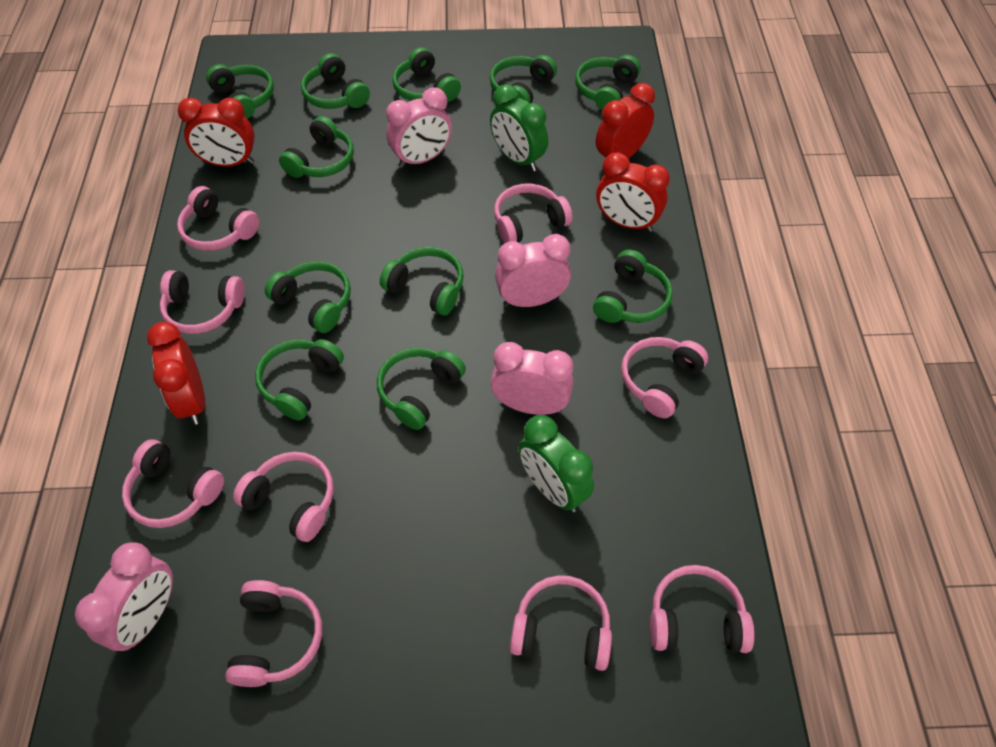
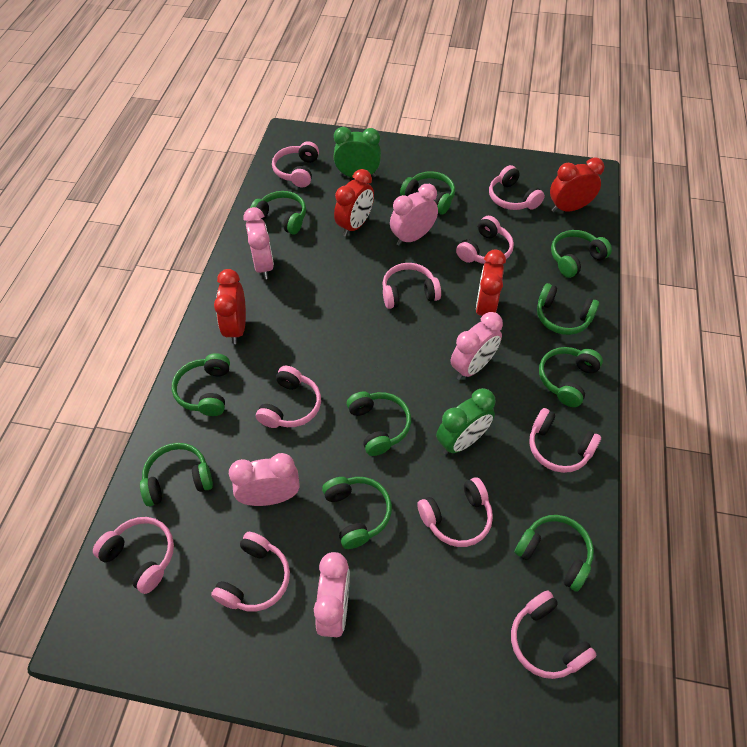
green headphones: [206,64,274,119] [255,339,344,420] [265,261,351,333] [279,116,354,178] [301,53,370,109] [377,347,466,430] [380,247,464,315] [392,47,461,102] [490,55,557,103] [575,55,641,111] [593,250,673,323] = 11 -> [140,443,213,506] [172,353,230,416] [250,191,306,235] [322,477,392,549] [347,391,411,456] [400,171,455,214] [515,515,594,592] [537,283,599,335] [539,347,603,407] [551,230,612,278] = 10
pink clock: [75,542,173,651] [386,88,452,168] [491,342,573,415] [495,234,571,307] = 4 -> [229,453,300,506] [243,207,274,279] [314,552,350,637] [390,184,438,246] [451,312,503,380] = 5
pink headphones: [122,439,224,528] [160,270,245,334] [177,186,260,251] [225,580,322,687] [233,452,334,542] [494,183,573,243] [510,575,612,671] [621,337,708,418] [650,565,755,653] = 9 -> [93,517,174,594] [211,532,290,612] [256,366,321,428] [272,141,319,187] [382,263,441,309] [417,477,493,547] [456,216,514,264] [489,165,545,210] [511,591,596,679] [529,408,601,473] = 10

